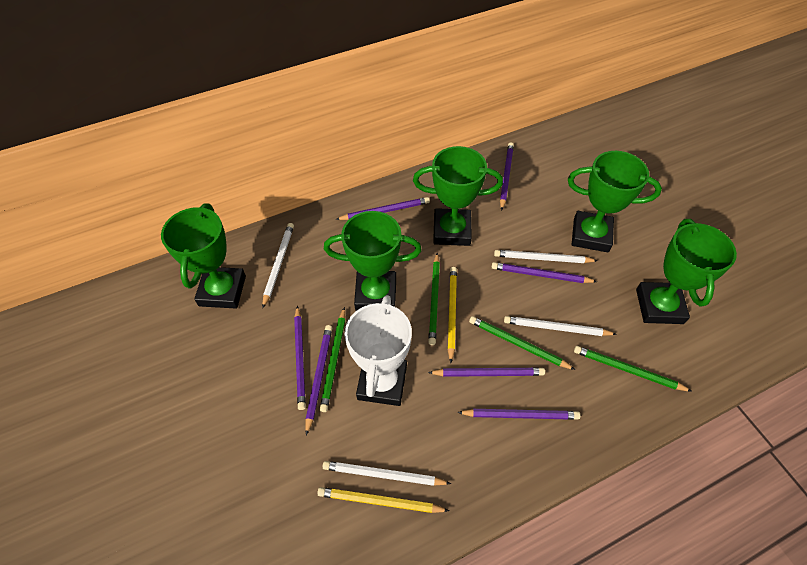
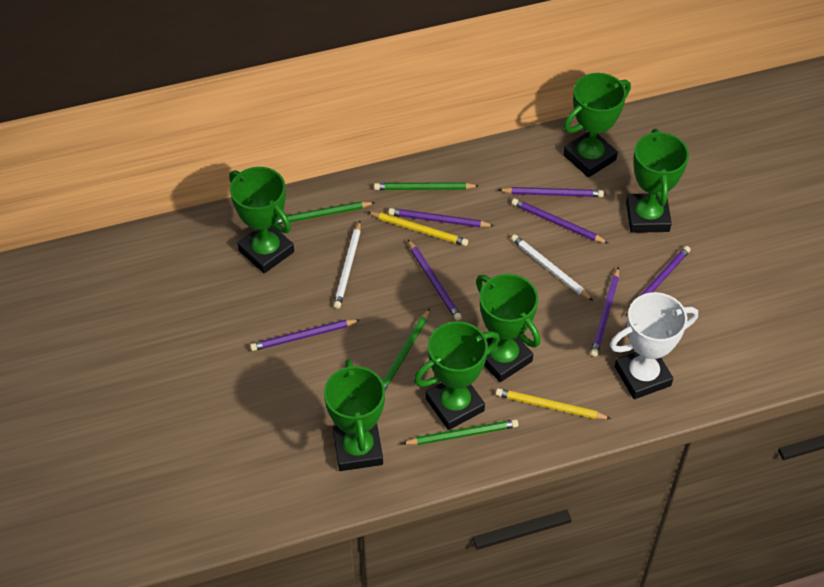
green trophy: [161,203,246,308] [324,211,422,311] [413,146,503,246] [568,151,662,253] [636,219,737,324] = 5 -> [229,167,294,273] [324,359,385,471] [414,321,500,430] [476,274,540,382] [563,73,631,178] [626,129,689,233] = 6
white pencil: [262,223,294,309] [323,461,451,486] [494,250,598,263] [504,316,617,336] = 4 -> [333,221,361,309] [511,234,593,301] = 2

